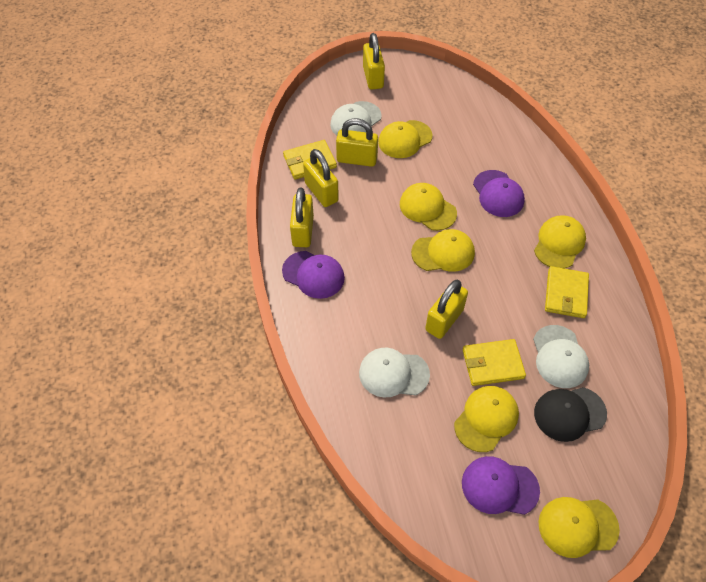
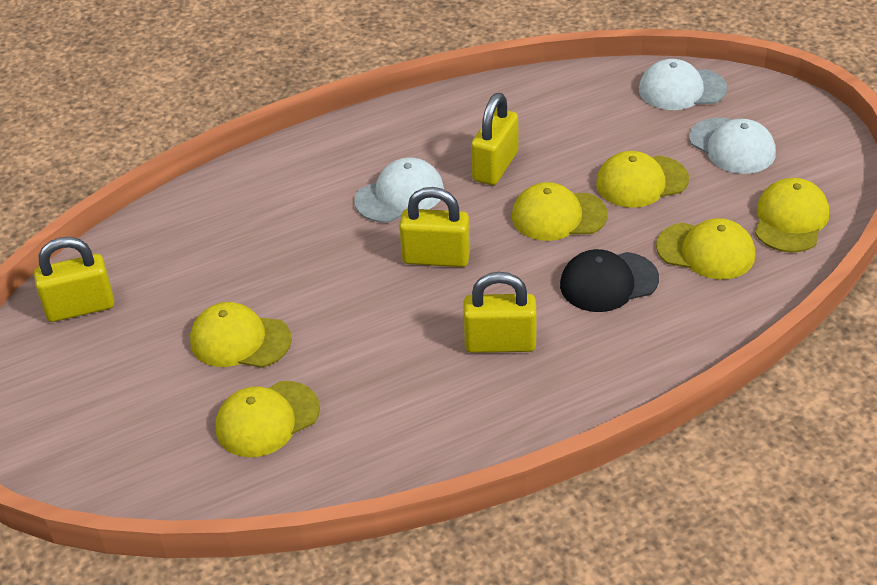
purple cap: [282,251,345,299] [462,456,540,515] [473,170,525,217] = 3 -> none = 0
yellow padlock: [290,187,314,247] [303,149,339,207] [336,118,378,167] [363,33,385,89] [425,280,468,339] = 5 -> [34,237,114,322] [399,187,470,267] [463,272,537,353] [471,93,518,185] = 4
yellow wallet: [283,140,337,180] [463,339,526,386] [545,266,589,318] = 3 -> none = 0

